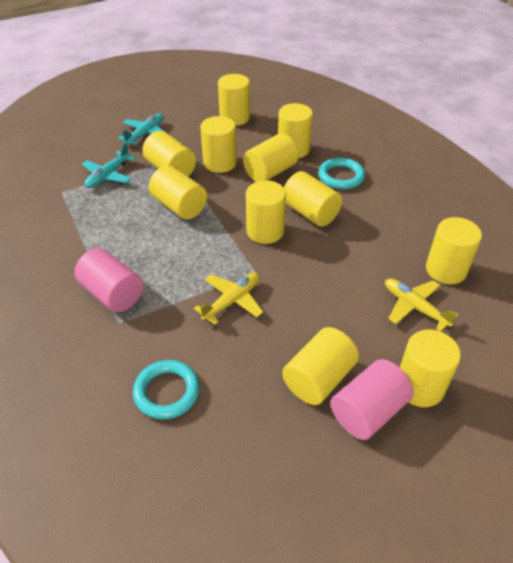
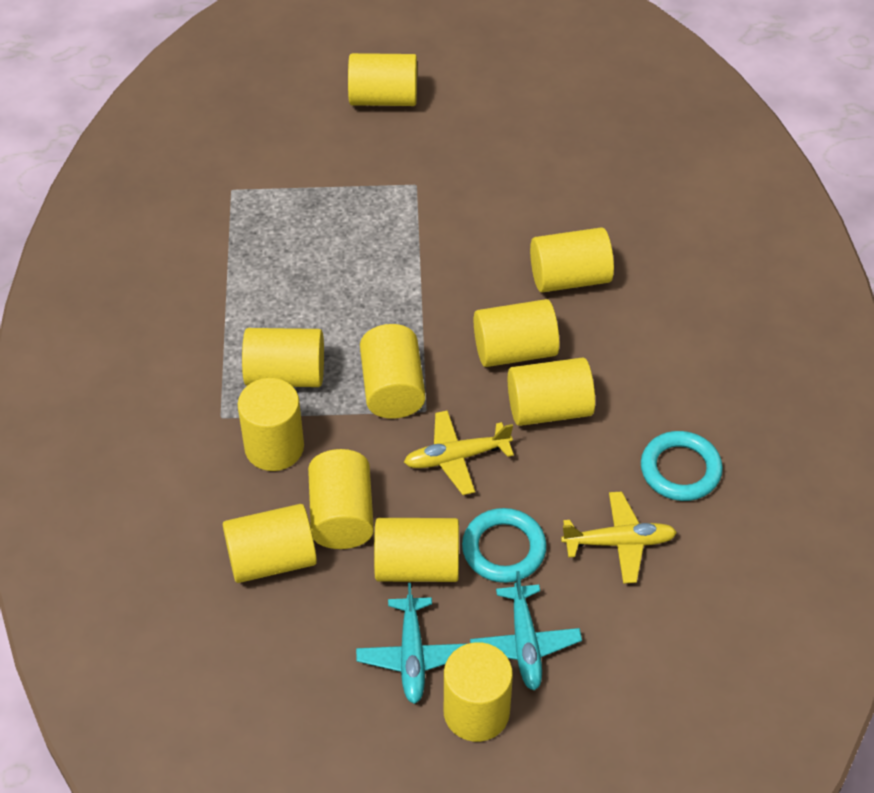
pink cylinder: [74,248,143,312] [331,359,414,440] = 2 -> none = 0

